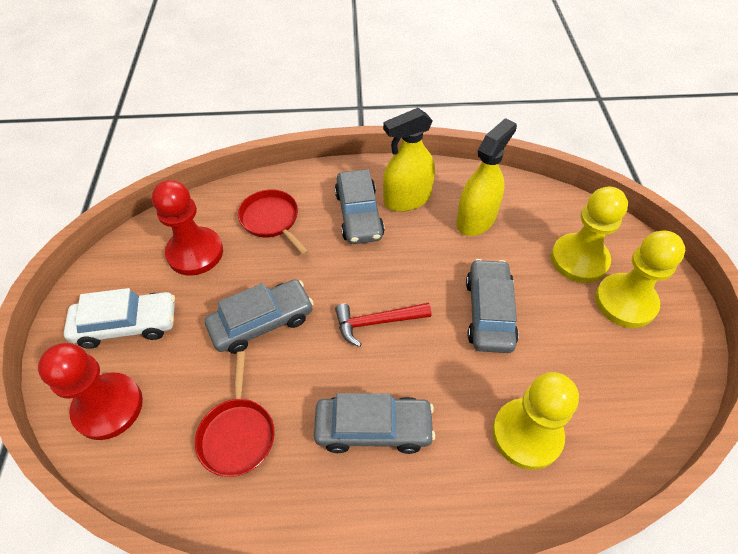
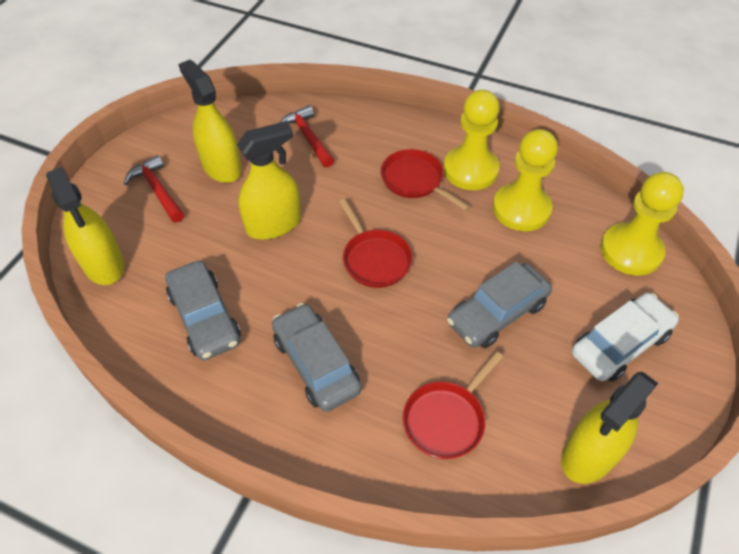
grey car: [205,279,314,354] [314,393,435,454] [335,170,385,244] [466,259,519,353] = 4 -> [165,260,241,360] [272,303,362,412] [447,261,552,348] = 3
red hammer: [335,302,432,347] = 1 -> [124,155,184,223] [280,105,334,168] = 2
red pan: [195,351,275,477] [238,189,309,255] = 2 -> [339,199,413,288] [381,149,470,211] [403,351,503,459] = 3
red pawn: [38,343,143,440] [152,180,223,276] = 2 -> none = 0
yellow spray bottle: [383,108,435,212] [456,118,517,236] = 2 -> [46,167,125,285] [178,60,242,183] [237,121,301,240] [561,372,658,484] = 4

